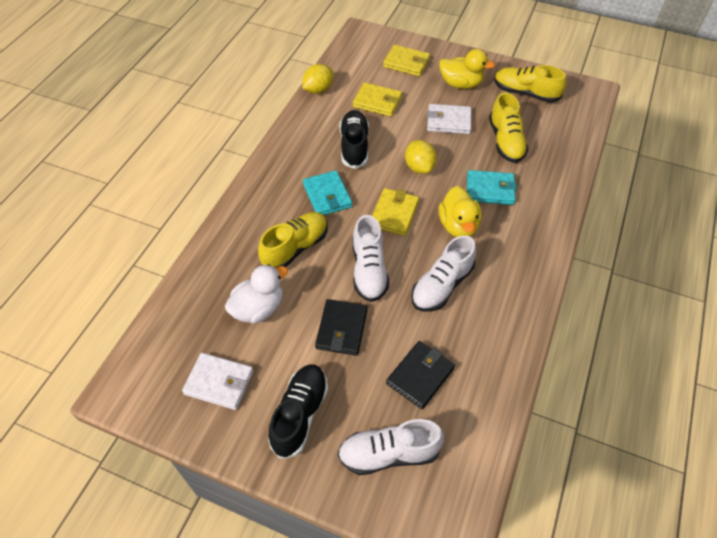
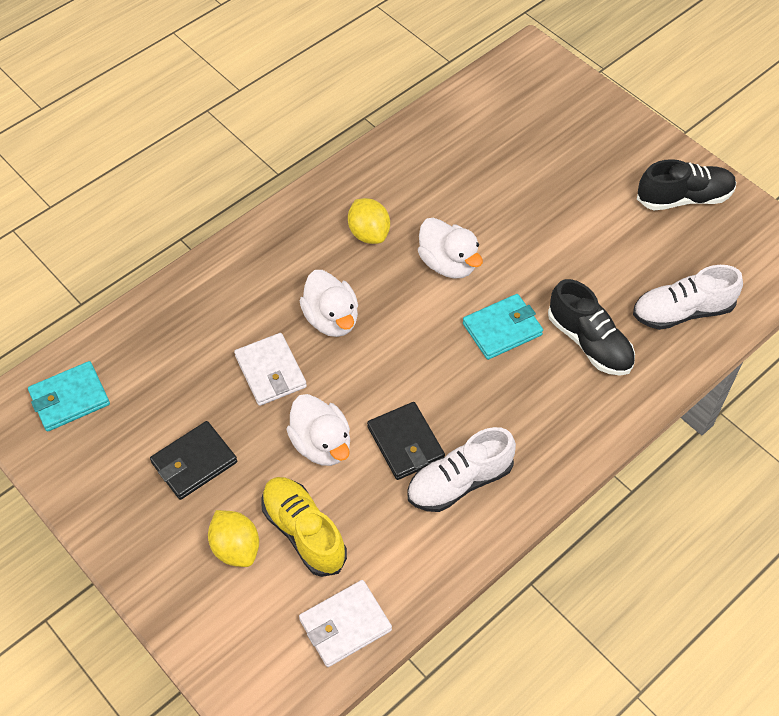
white duck: [225,264,288,324] = 1 -> [286,394,350,466] [299,270,358,337] [418,218,483,279] = 3
white shoe: [338,419,444,475] [353,215,389,302] [411,236,476,311] = 3 -> [407,427,516,512] [633,265,743,330] = 2
yellow duck: [439,49,495,89] [439,186,482,237] = 2 -> none = 0
yellow shoe: [258,212,328,268] [489,92,528,163] [494,65,566,103] = 3 -> [261,477,347,577] = 1
yellow wallet: [353,82,402,117] [372,188,419,236] [383,45,430,76] = 3 -> none = 0

